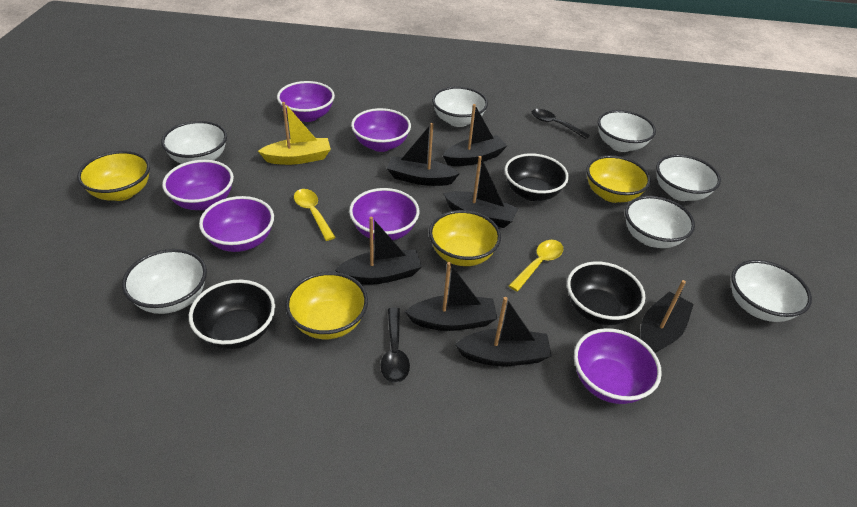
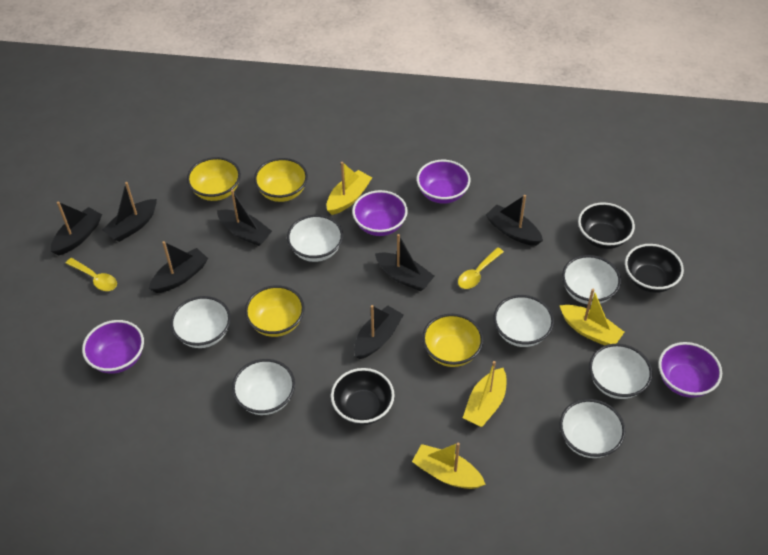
black spoon: [381,307,410,383] [532,109,590,139] = 2 -> none = 0
purple bowl: [162,160,234,210] [199,196,274,252] [277,81,335,122] [349,188,419,240] [351,108,411,152] [574,328,662,404] = 6 -> [82,320,144,374] [352,190,408,236] [417,160,471,204] [658,342,722,398] = 4
yellow boat: [258,102,331,165] = 1 -> [327,162,372,215] [412,442,486,489] [463,361,507,427] [559,289,624,346] = 4

